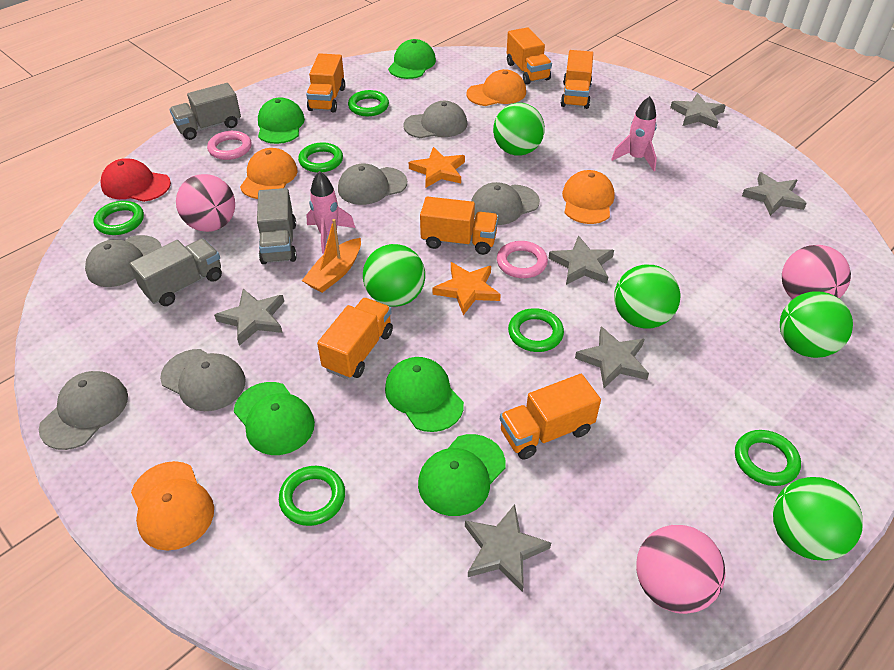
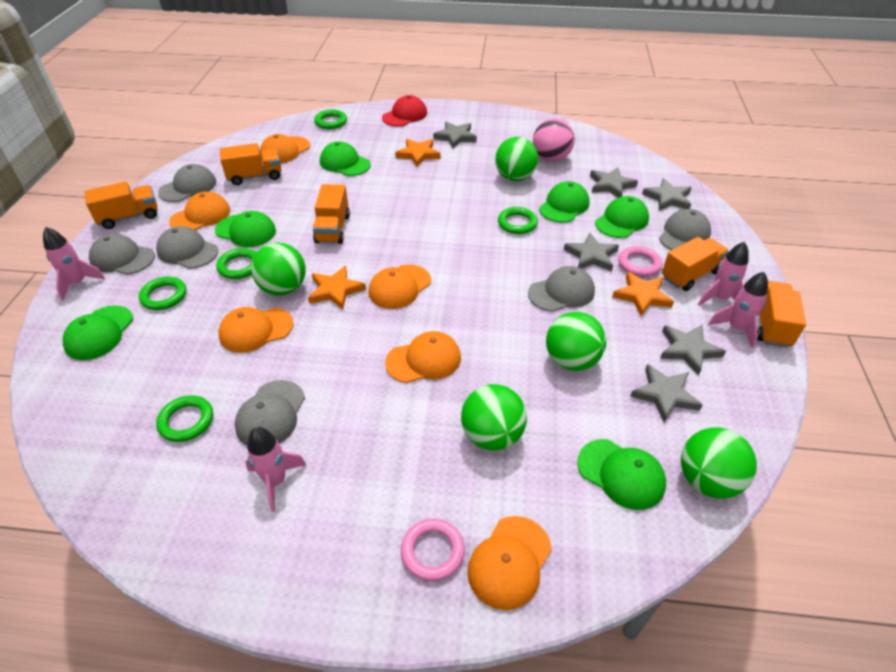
green cap: [234,382,315,455] [258,97,305,144] [385,357,464,432] [388,39,436,79] [418,434,506,516] = 5 -> [63,306,133,360] [215,211,276,247] [320,141,371,176] [539,181,589,223] [577,439,666,510] [595,196,649,238] = 6
green ring: [94,201,144,235] [279,466,345,526] [298,142,343,173] [348,90,389,116] [508,308,564,352] [735,430,801,486] = 6 -> [139,277,186,310] [156,395,213,442] [216,248,256,279] [314,109,347,129] [498,207,538,234] = 5
grey truck: [130,239,222,306] [170,83,241,140] [257,188,297,264] = 3 -> none = 0
orange boat: [302,219,361,293] = 1 -> none = 0
orange cap: [131,461,214,551] [240,148,298,199] [467,69,526,106] [562,170,615,224] = 4 -> [169,192,230,230] [219,307,294,353] [260,134,310,164] [369,264,431,309] [385,331,461,383] [467,516,552,610] = 6
orange star: [409,147,465,188] [433,262,501,315] = 2 -> [308,266,366,310] [395,139,441,167] [612,271,674,316] = 3
orange truck: [306,53,345,113] [317,298,393,379] [420,196,498,255] [500,374,601,459] [507,27,552,85] [561,50,593,109] = 6 -> [84,182,158,229] [220,143,281,185] [313,184,350,244] [662,237,729,291] [757,281,806,348] = 5
pink ball: [176,174,235,232] [636,525,726,614] [782,245,851,299] = 3 -> [533,118,575,162] = 1
pink rocket: [306,171,355,254] [611,96,657,171] = 2 -> [43,227,105,301] [246,427,306,512] [698,242,749,306] [708,272,768,348] = 4

